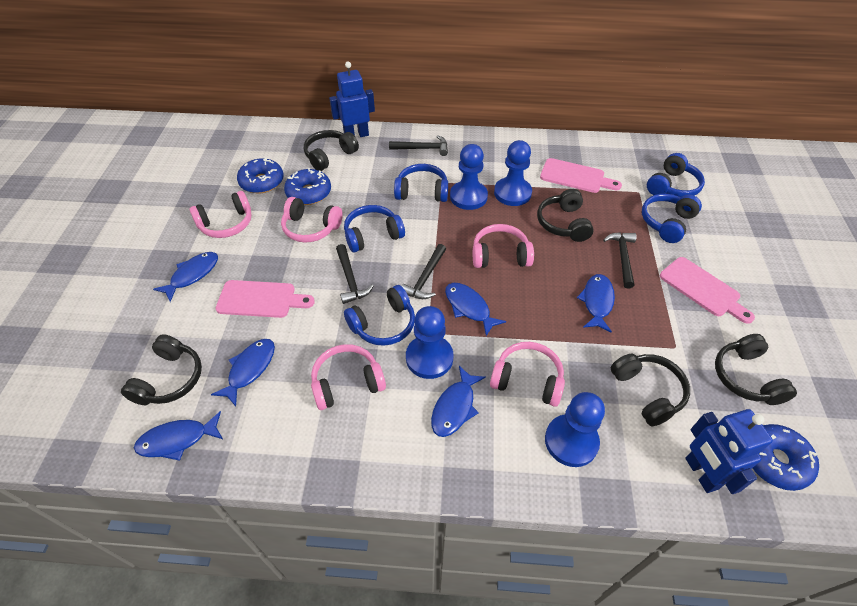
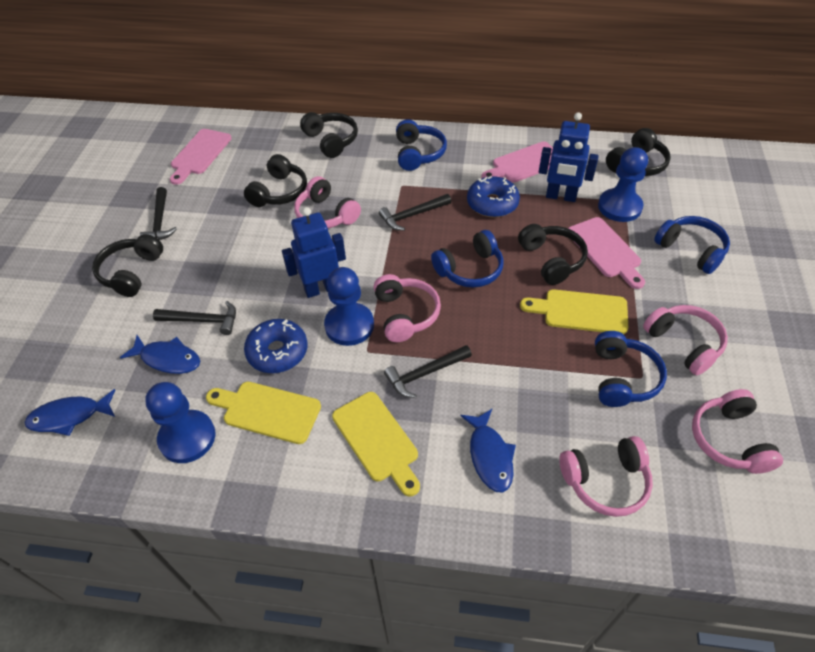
blue donut: [237,158,284,193] [284,168,331,205] [753,424,819,491] = 3 -> [244,319,308,373] [467,176,520,218] = 2
blue fish: [134,411,223,461] [153,252,218,302] [211,339,275,406] [431,366,486,437] [445,283,506,336] [577,274,615,332] = 6 -> [24,389,115,436] [120,335,200,374] [460,409,516,493] = 3
blue headphones: [344,205,405,253] [344,285,415,346] [394,164,448,202] [642,194,702,243] [647,153,705,197] = 5 -> [396,119,447,171] [431,230,504,288] [595,331,667,407] [654,216,730,274] = 4
blue pawn: [406,306,453,379] [450,144,488,210] [494,140,532,206] [545,392,605,467] = 4 -> [145,382,216,463] [324,267,374,346] [598,147,648,222] = 3
yellow cutting board: none = 0 -> [206,382,321,444] [332,392,420,496] [520,289,628,334] = 3

